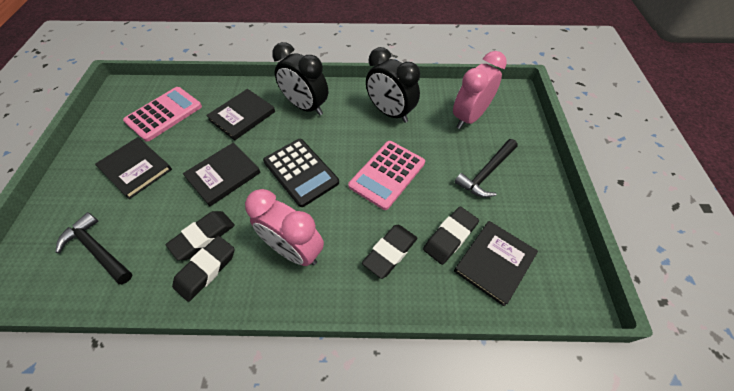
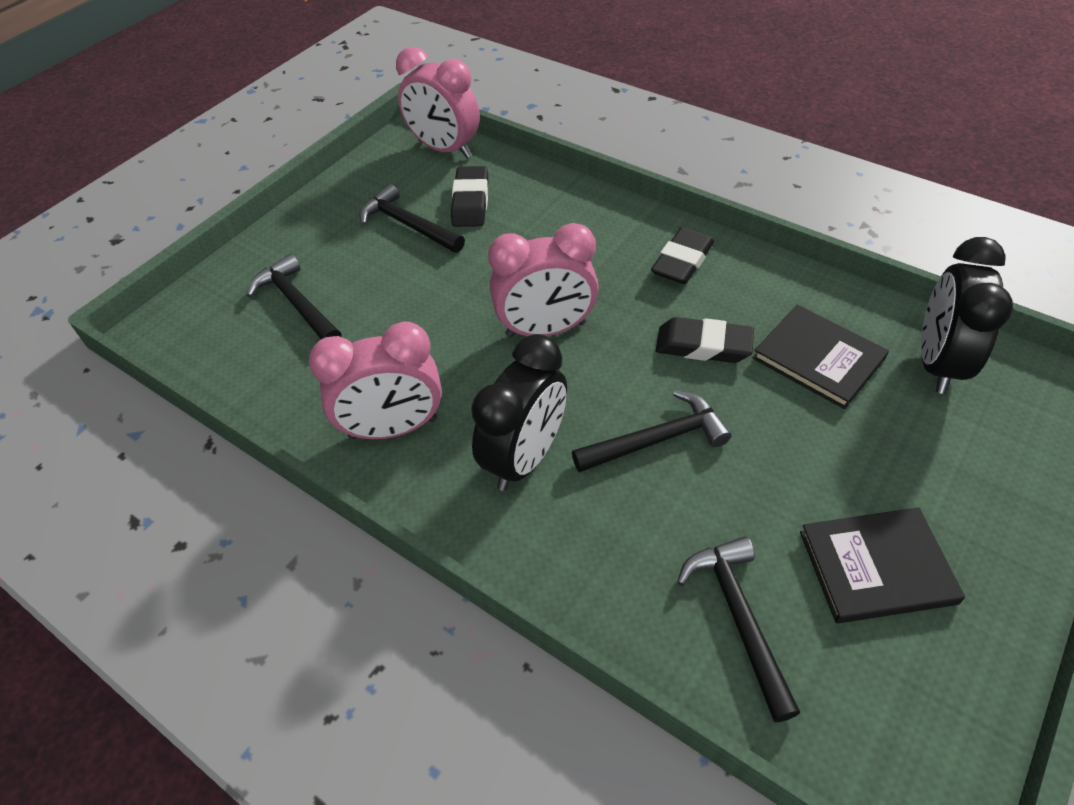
black book: [95,137,172,199] [183,143,261,206] [206,89,275,141] [454,221,538,306] = 4 -> [753,304,889,409] [800,507,965,623] = 2
black calculator: [263,139,339,207] = 1 -> none = 0
black eraser: [166,211,235,260] [172,236,235,302] [362,225,417,279] [423,207,479,265] = 4 -> [451,166,488,227] [651,227,714,284] [656,317,754,363] = 3
black hammer: [55,212,133,284] [454,139,518,197] = 2 -> [247,254,342,339] [359,184,465,253] [572,390,731,472] [677,536,800,722] = 4
pink calculator: [123,87,202,142] [348,141,425,210] = 2 -> none = 0
pink clock: [245,189,324,266] [453,51,507,129] = 2 -> [309,321,442,439] [396,47,480,158] [488,223,599,338] = 3

